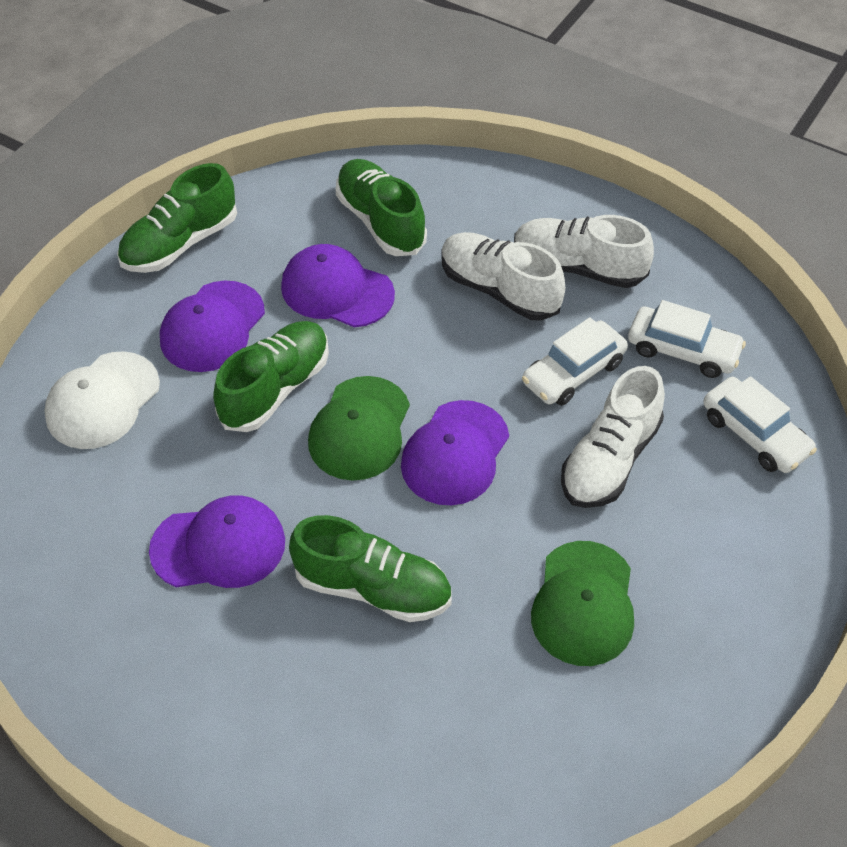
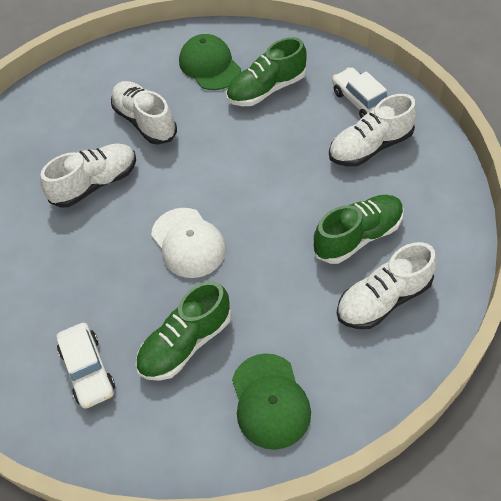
green shoe: [117,163,237,273] [213,321,329,432] [289,515,452,622] [336,159,427,256] = 4 -> [136,281,231,381] [226,37,307,106] [313,195,404,264] = 3
purple cap: [149,495,285,588] [160,280,265,372] [281,244,395,327] [401,400,509,505] = 4 -> none = 0
white car: [522,317,628,406] [628,300,746,378] [703,376,817,473] = 3 -> [57,323,115,409] [332,67,387,118] = 2
white shoe: [441,232,565,321] [514,215,654,288] [561,366,665,508] = 3 -> [40,144,136,208] [111,81,177,145] [329,94,417,166] [337,242,437,329] = 4

